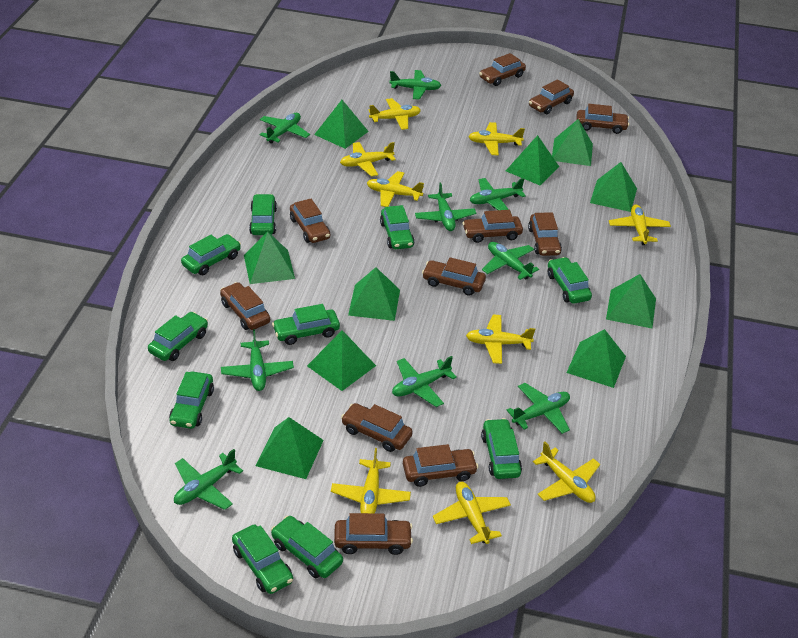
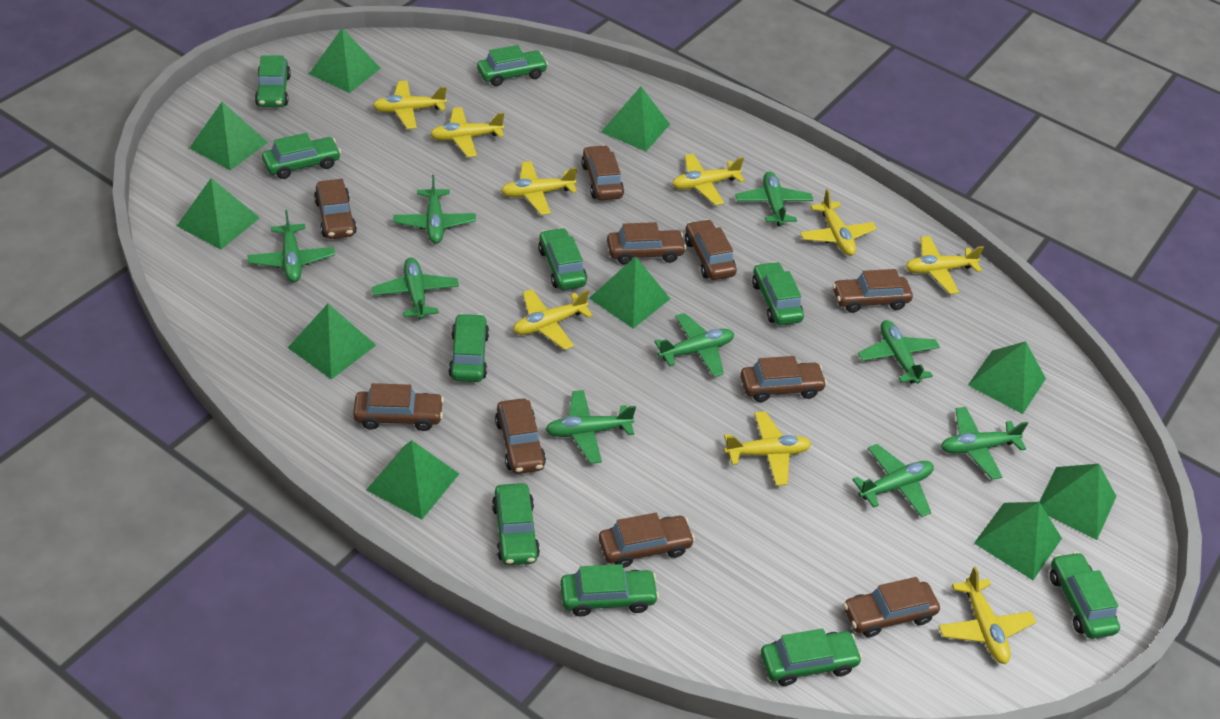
brown car: [220,282,270,330] [290,199,330,243] [334,513,413,555] [341,403,413,452] [403,444,479,487] [422,257,486,296] [462,210,523,243] [479,53,526,86] [528,212,562,256] [529,80,574,114] [577,104,629,134] = 11 -> [314,179,357,239] [353,383,444,431] [495,398,546,474] [581,145,624,200] [599,513,695,568] [607,222,686,265] [685,219,737,280] [740,356,827,402] [832,269,913,313] [843,577,940,638] = 10

